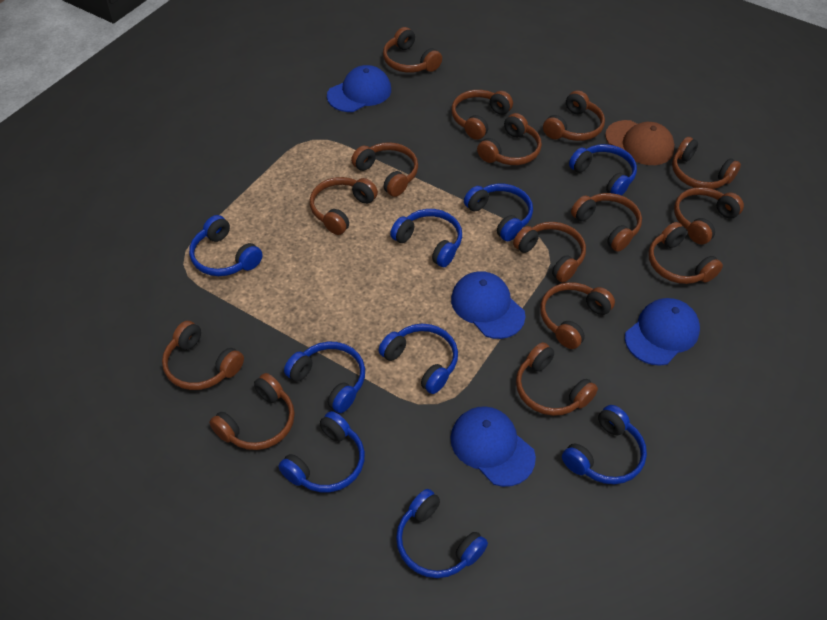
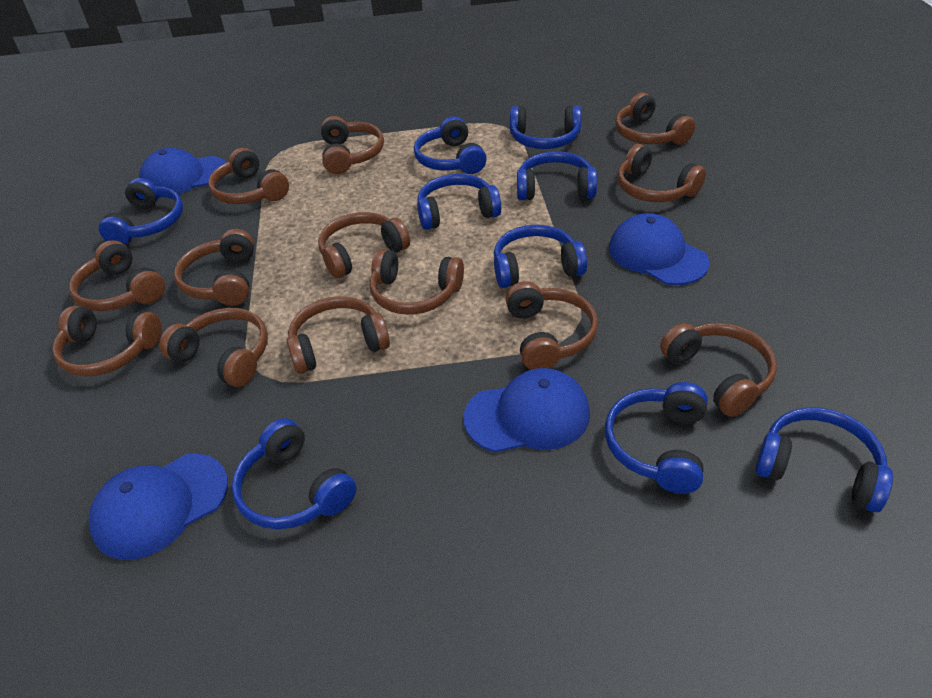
brown cap: [605,120,675,165] = 1 -> none = 0
brown headphones: [162,321,244,390] [209,373,295,450] [310,177,378,235] [351,142,418,197] [383,27,442,73] [451,90,513,140] [477,113,542,165] [513,222,586,283] [516,342,598,416] [540,282,615,349] [543,90,605,141] [571,193,642,252] [648,222,723,284] [672,137,741,189] [674,187,744,245] = 15 -> [52,306,162,376] [69,240,165,311] [160,308,268,387] [174,229,254,306] [208,148,289,204] [287,296,390,374] [318,212,410,278] [321,116,384,174] [370,249,464,315] [505,281,598,370] [615,93,695,145] [617,144,706,202] [660,323,777,417] = 13

